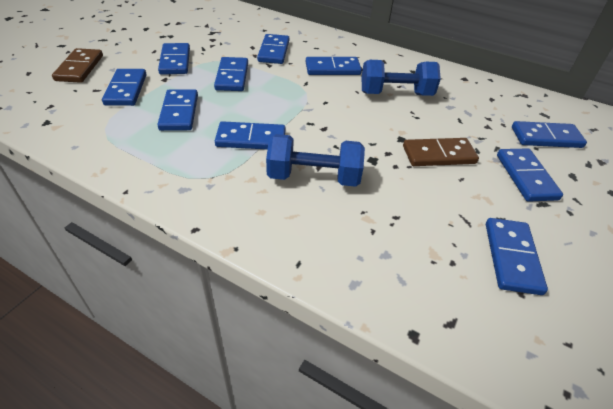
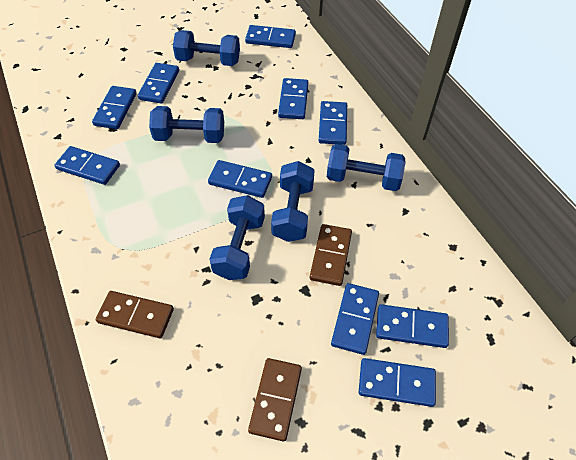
blue dumbbell: [266,134,365,187] [361,60,441,96] = 2 -> [149,106,224,143] [173,30,240,66] [209,195,265,280] [271,161,315,242] [327,144,405,191] = 5
brown domino: [52,48,103,83] [403,138,479,166] = 2 -> [96,291,174,338] [248,358,302,441] [310,224,352,286] = 3

